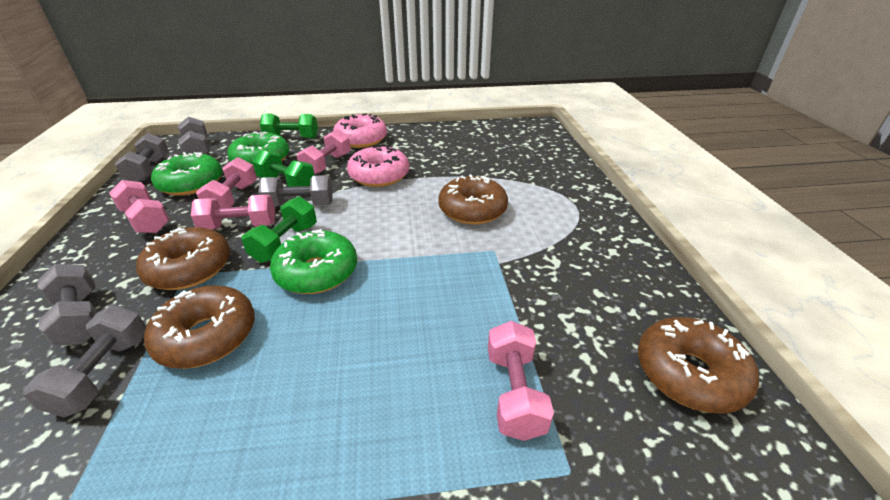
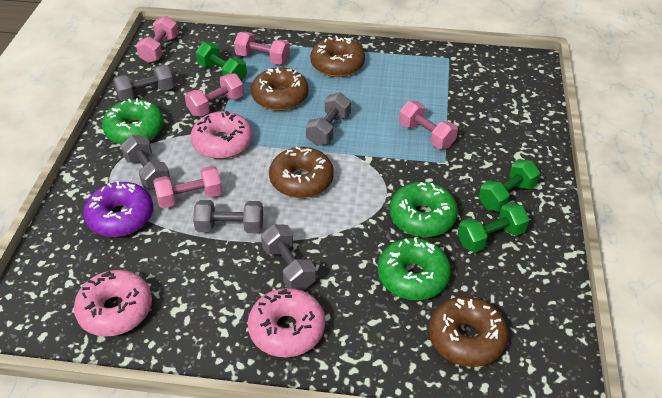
pink donut: [333,114,387,148] [347,145,409,187] = 2 -> [74,270,152,337] [191,111,252,159] [248,288,325,357] = 3
purple donut: none = 0 -> [83,181,153,237] = 1

